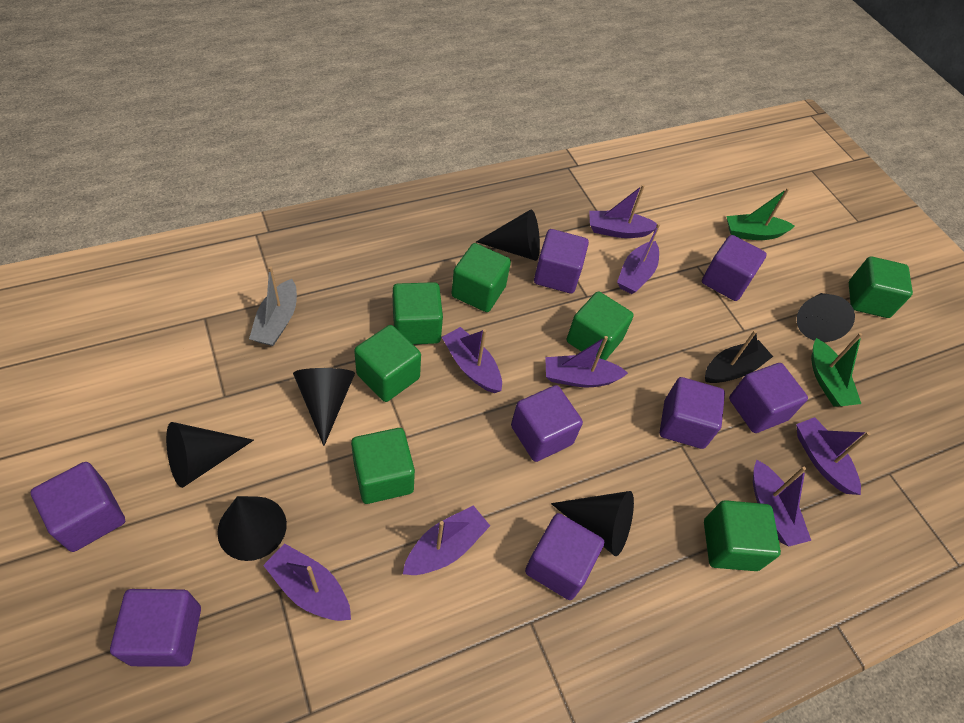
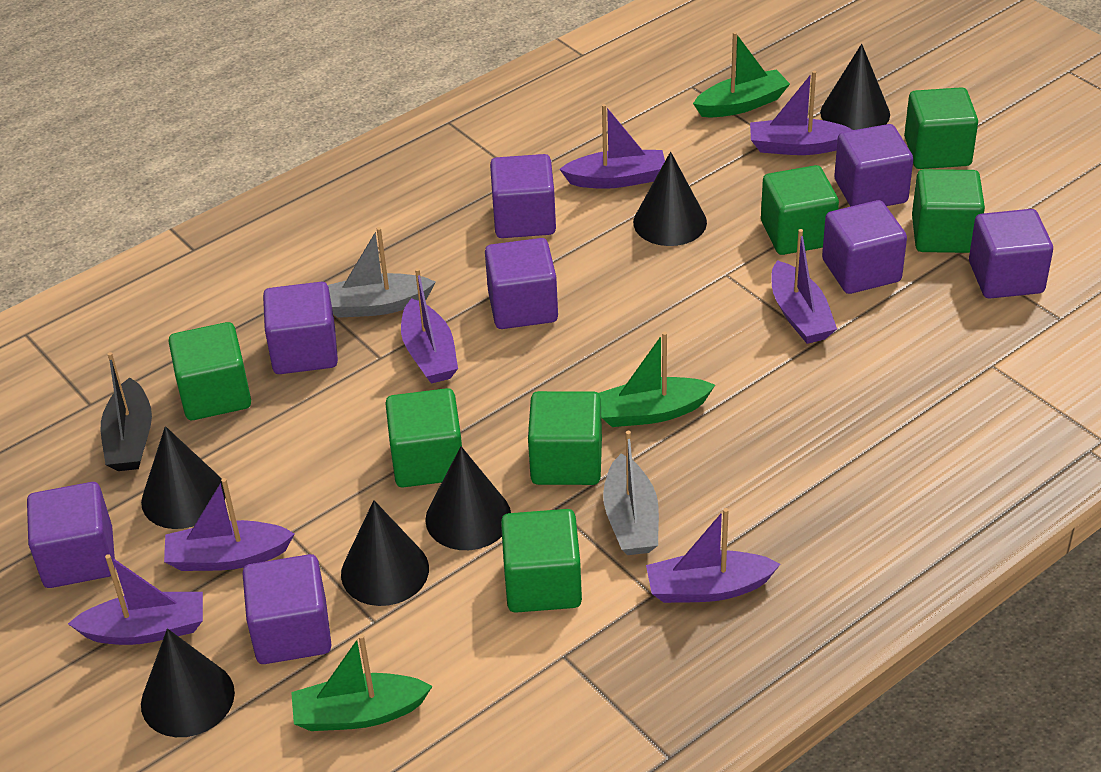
green boat: [726,188,795,240] [811,333,862,407] = 2 -> [291,634,433,731] [599,331,715,427] [693,32,790,117] = 3
grey boat: [249,266,297,346] = 1 -> [328,227,436,318] [603,431,659,555] = 2
purple boat: [263,543,351,621] [403,505,490,575] [442,327,502,393] [545,336,628,387] [589,184,657,238] [617,223,660,294] [753,460,811,546] [796,417,870,495] = 8 -> [68,554,203,645] [164,478,295,571] [401,268,458,384] [559,104,665,189] [646,508,780,603] [750,71,853,155] [771,229,837,344] = 7

